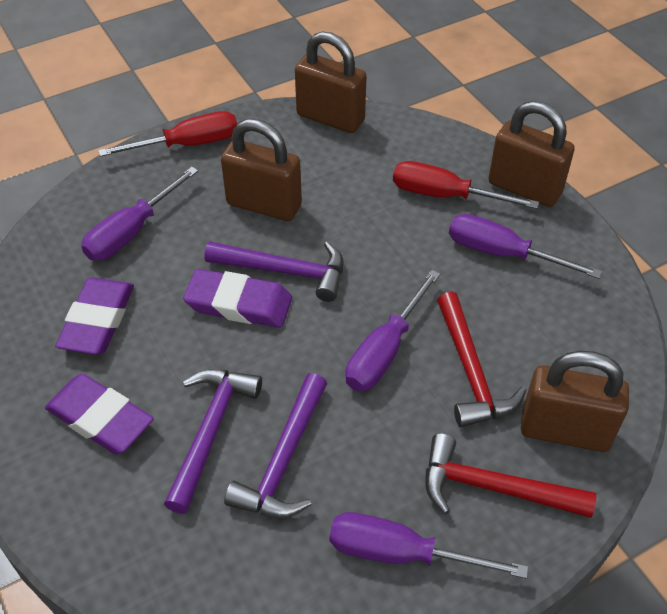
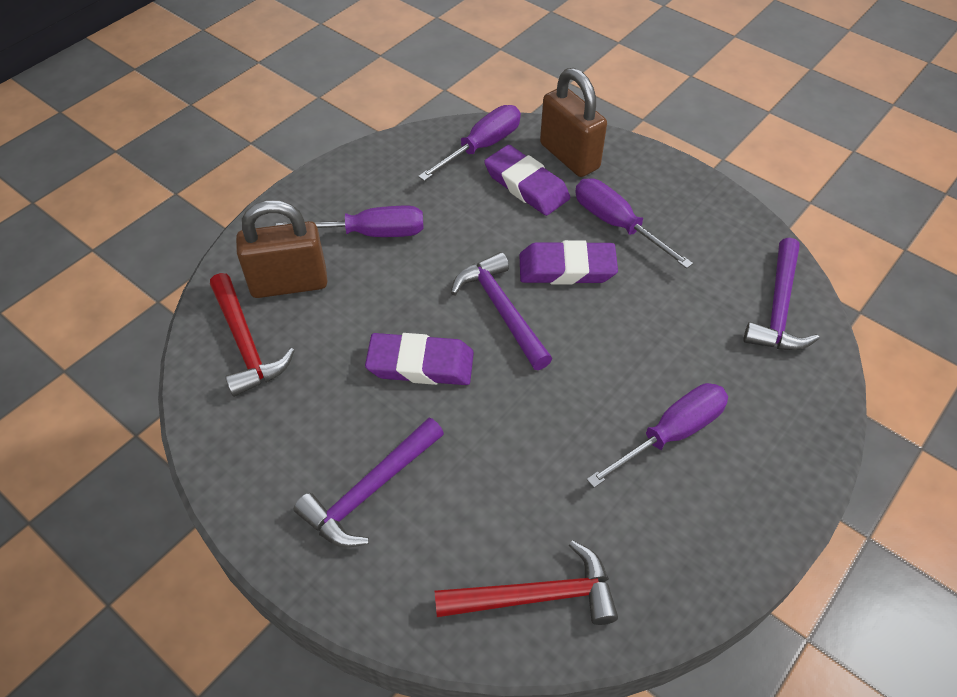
brown padlock: [221,119,302,221] [295,31,367,133] [488,101,575,207] [521,351,629,452] = 4 -> [236,200,327,298] [540,68,607,177] = 2
red screwdriver: [98,111,237,157] [393,161,539,209] = 2 -> none = 0

